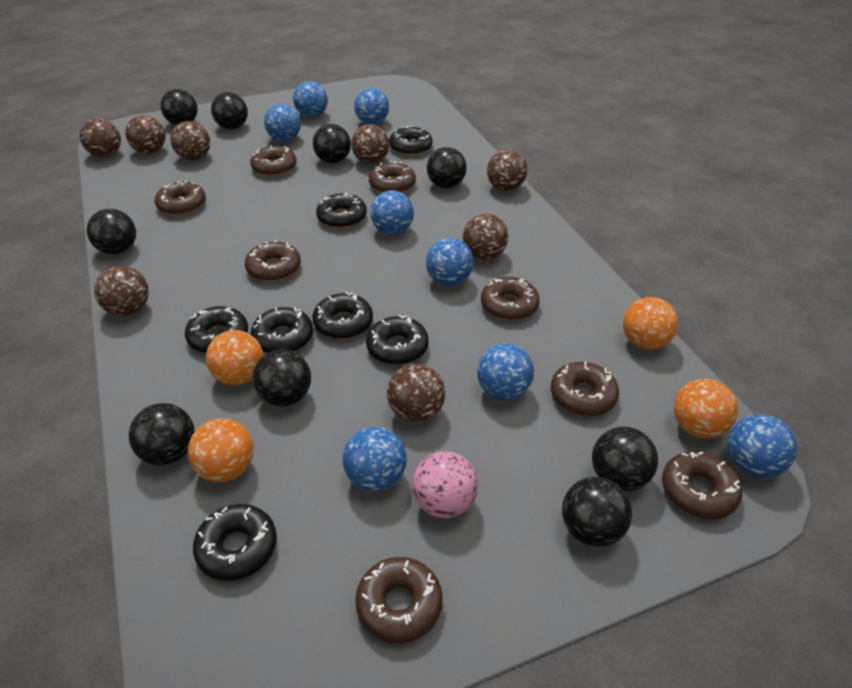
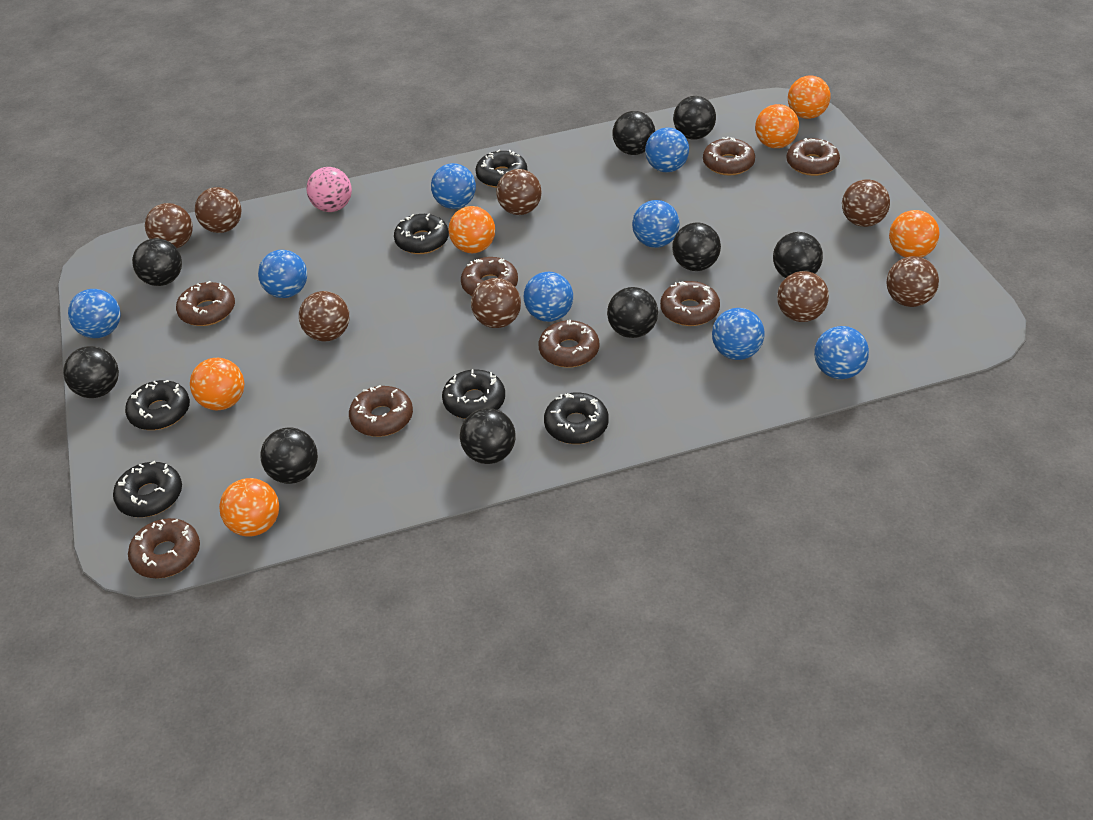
black donut: [185,306,248,353] [193,504,277,581] [250,307,313,353] [312,292,373,339] [316,193,367,229] [366,315,429,365] [389,126,433,156] = 7 -> [113,461,182,518] [125,380,190,430] [394,213,449,254] [442,369,505,419] [475,150,527,188] [544,392,609,444] = 6
orange ball: [188,418,253,482] [206,330,263,386] [623,297,678,350] [674,379,738,439] = 4 -> [190,358,244,410] [219,478,279,537] [448,206,495,253] [755,104,799,148] [788,75,831,119] [889,210,940,258] = 6

